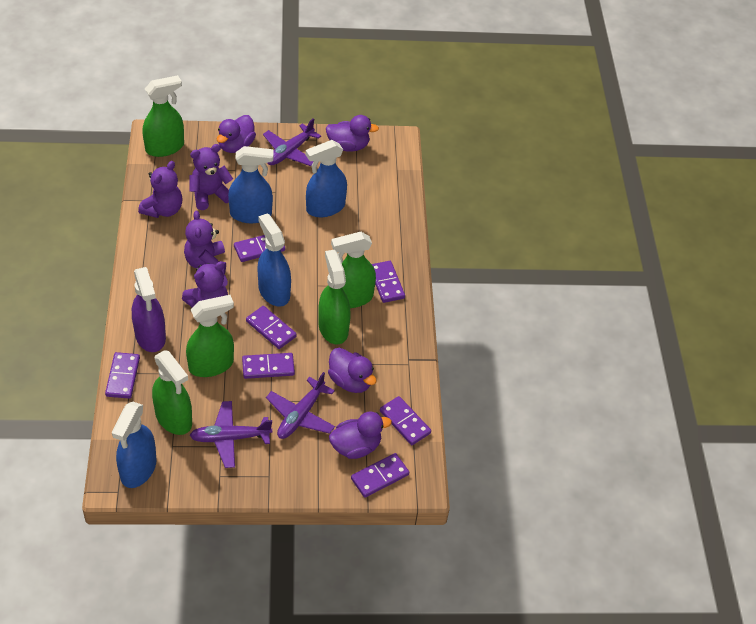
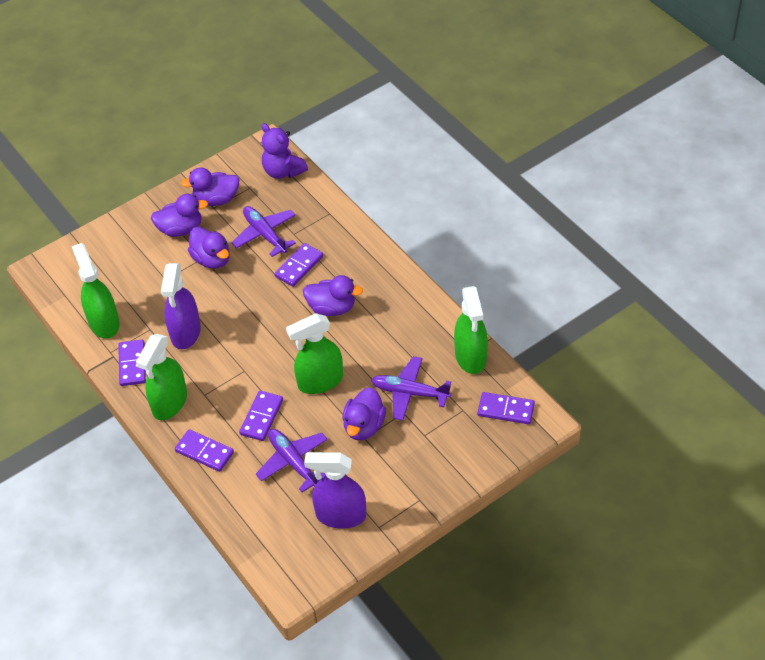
blue spray bottle: [112,402,156,488] [228,146,274,223] [257,213,291,307] [306,140,347,217] = 4 -> none = 0
green spray bottle: [142,75,184,157] [152,350,192,435] [186,295,234,377] [318,250,351,344] [331,232,376,308] = 5 -> [72,243,120,339] [136,334,187,420] [286,313,343,394] [454,286,488,374] = 4
purple domino: [105,352,140,399] [234,235,285,262] [242,353,295,379] [246,306,297,349] [351,453,409,498] [372,261,405,303] [380,396,431,445] = 7 -> [118,340,146,386] [175,429,234,472] [239,391,283,441] [274,243,323,287] [477,392,535,424] = 5
purple duck: [217,115,256,153] [326,115,379,152] [328,348,377,393] [329,411,392,459] = 4 -> [151,194,208,237] [181,168,239,206] [188,227,230,269] [303,275,363,316] [342,387,386,440] = 5
purple spray bottle: [132,267,166,352] = 1 -> [161,263,201,349] [304,452,366,529] = 2
purple teddy bear: [138,161,182,218] [182,261,228,308] [184,211,226,275] [189,144,233,210] = 4 -> [261,123,308,179] = 1

